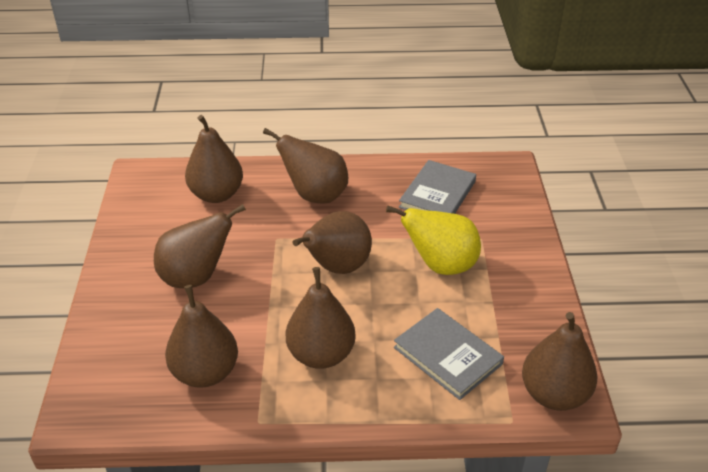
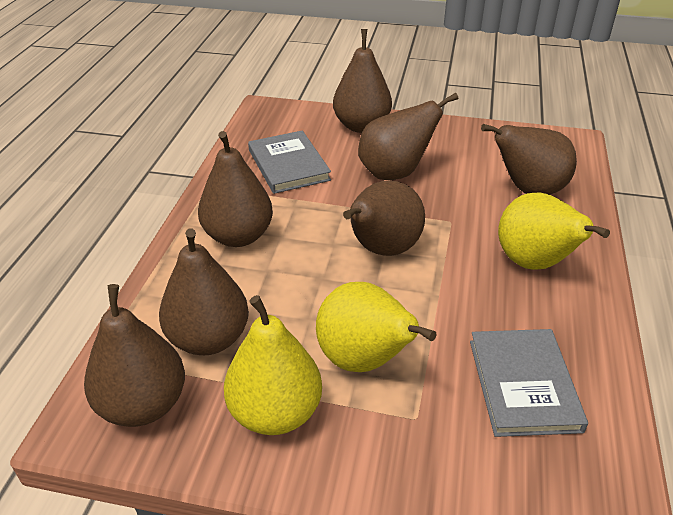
yellow pear: [386,206,481,275] = 1 -> [224,295,322,435] [316,282,437,372] [498,192,610,270] = 3

